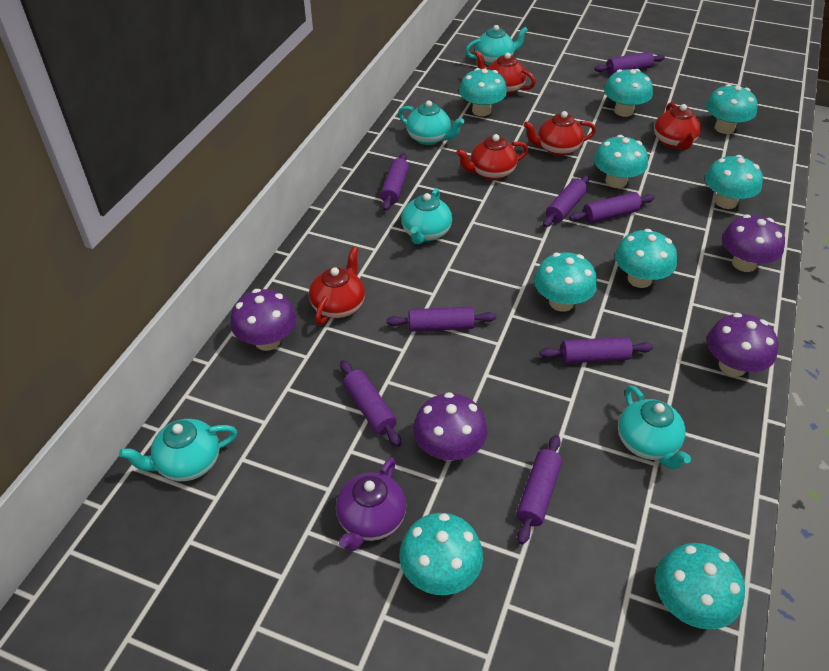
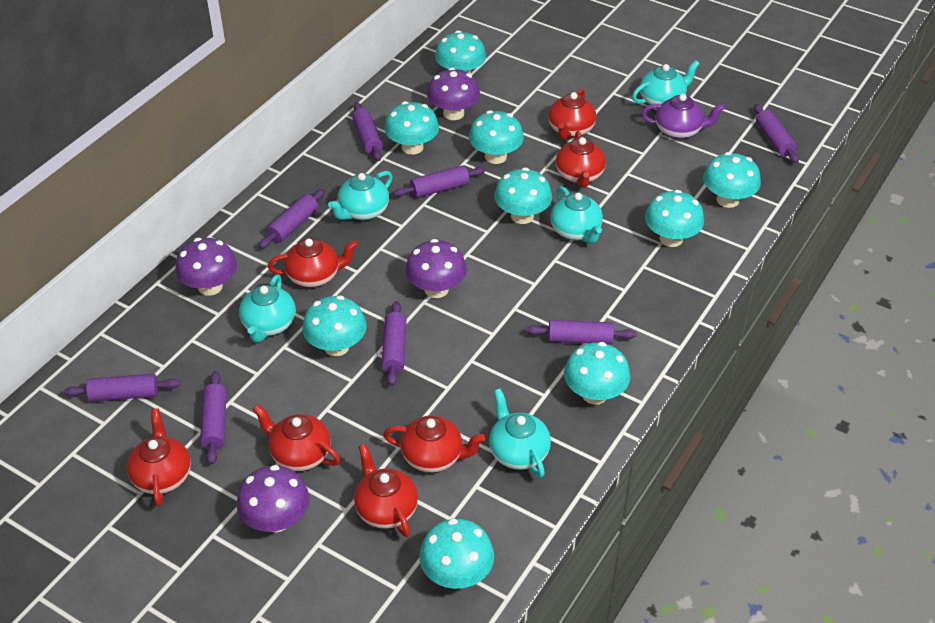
red teapot: [309,247,365,325] [456,134,528,180] [475,51,536,95] [523,111,596,156] [654,102,701,150] = 5 -> [127,408,191,506] [253,404,340,471] [268,238,358,288] [354,444,418,537] [383,415,485,473] [548,88,596,140] [556,131,606,188] = 7

